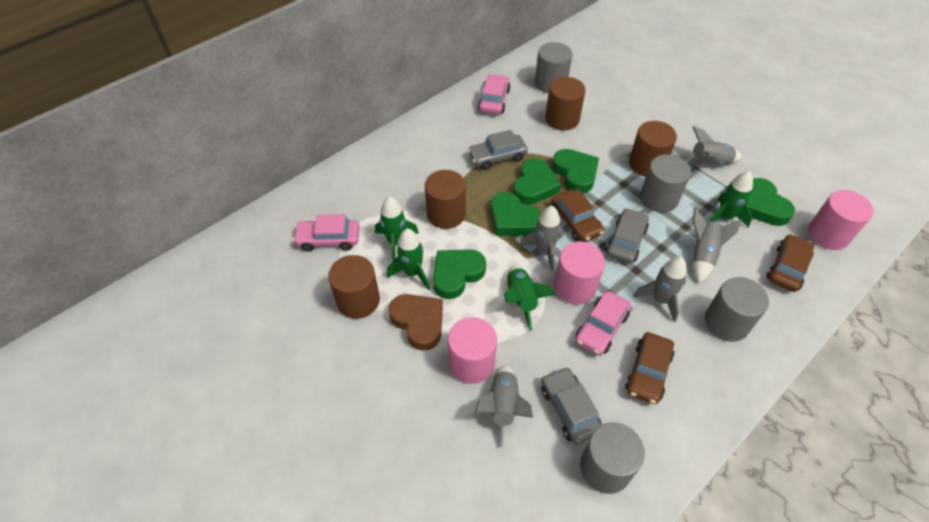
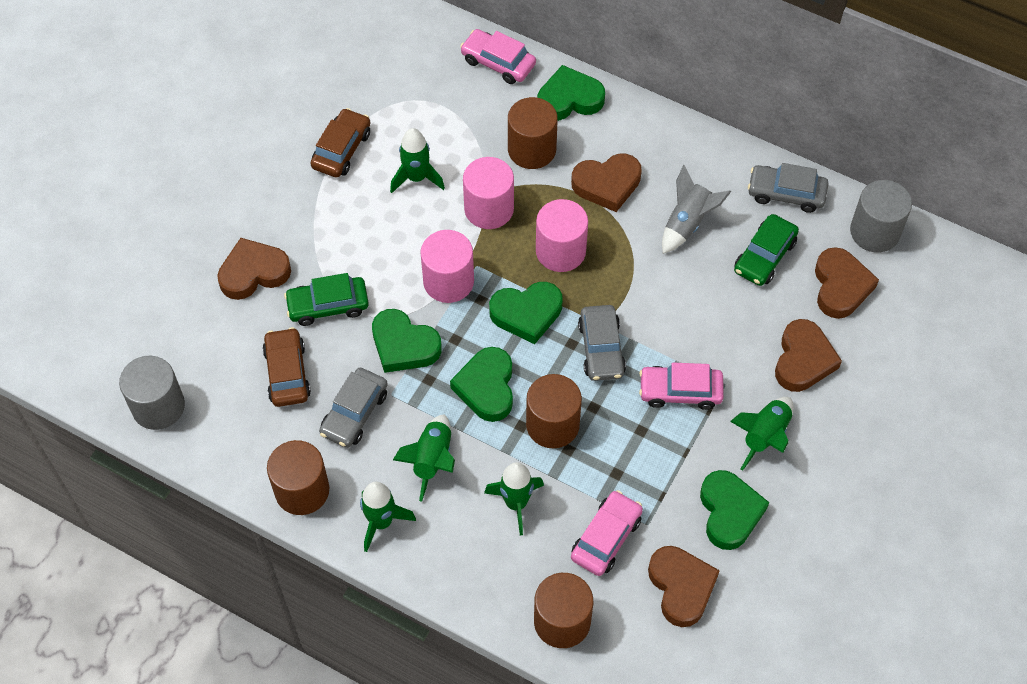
brown car: [551,189,604,242] [625,332,674,404] [766,234,814,292] = 3 -> [262,327,311,407] [310,108,370,177] = 2
brown heart: [389,294,443,351] = 1 -> [217,238,291,300] [571,154,642,212] [648,546,720,627] [775,319,842,392] [815,247,879,319] = 5
green car: none = 0 -> [284,273,369,326] [734,214,799,286] = 2
green rocket: [375,197,419,261] [387,229,430,290] [504,265,556,331] [709,171,753,227] = 4 -> [360,482,416,552] [390,128,445,193] [393,414,455,502] [484,462,544,536] [730,397,793,471] = 5
grey cylinder: [535,42,572,93] [580,423,645,494] [640,154,691,213] [705,277,769,342] = 4 -> [119,356,185,430] [850,180,912,252] = 2
grey rocket: [475,365,533,447] [519,206,562,271] [633,257,687,322] [686,126,742,167] [693,208,742,283] = 5 -> [662,165,731,254] = 1

